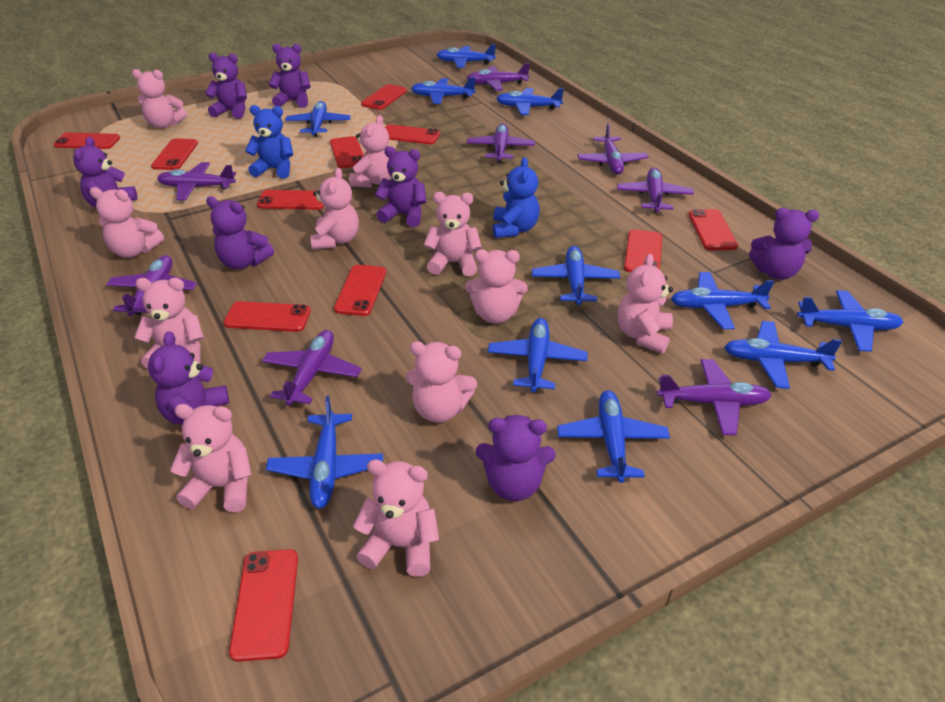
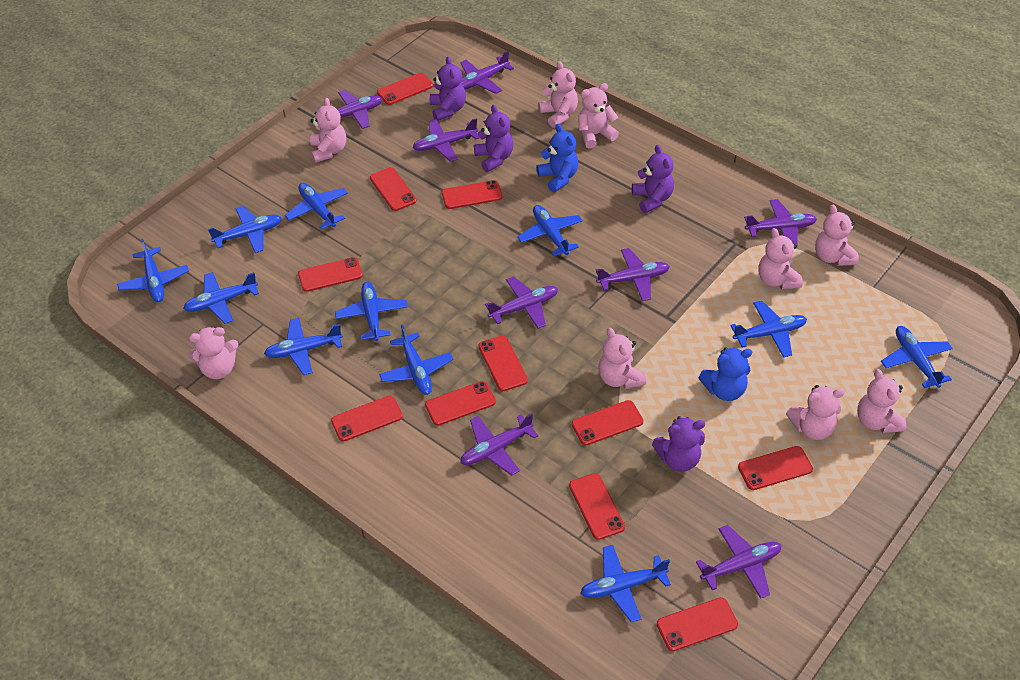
pink teddy bear: [89,187,164,258] [132,69,187,129] [134,278,204,369] [170,404,252,512] [310,168,359,249] [349,115,391,187] [353,460,439,577] [406,341,477,423] [424,192,482,276] [465,249,528,324] [618,254,673,354] = 11 -> [188,327,239,379] [310,98,346,163] [538,61,578,128] [578,83,619,149] [598,328,646,389] [758,228,803,289] [786,385,845,440] [815,205,859,266] [857,369,907,433] = 9
purple teddy bear: [73,137,137,208] [148,331,229,425] [205,52,247,119] [206,196,274,269] [269,44,311,108] [375,146,426,227] [476,415,556,501] [749,208,819,280] = 8 -> [430,57,466,121] [474,105,513,172] [632,145,674,213] [652,416,705,472] = 4

